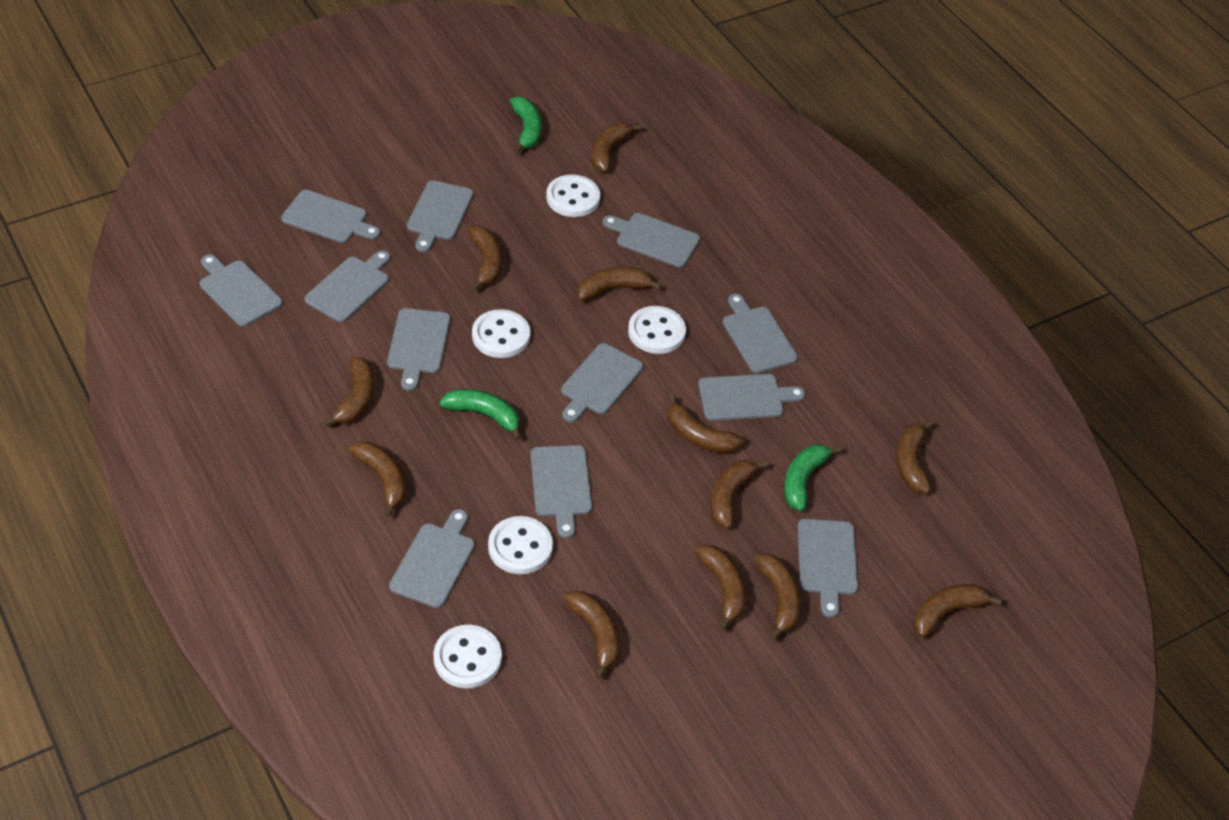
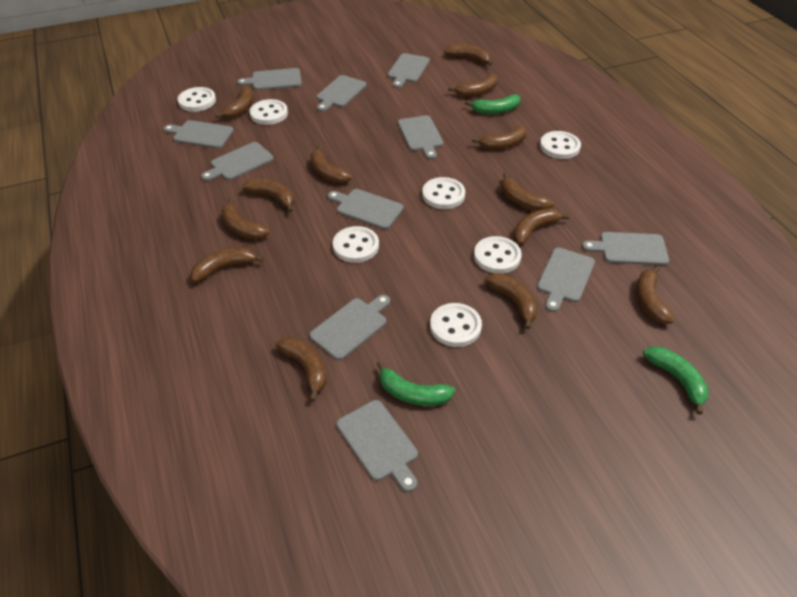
brown banana: [323,357,374,427] [349,442,405,517] [468,226,502,291] [563,590,620,679] [577,267,662,301] [592,123,642,172] [668,394,744,453] [695,544,746,630] [711,460,768,529] [754,554,801,641] [896,420,934,493] [914,584,1002,637] = 12 -> [191,248,264,282] [215,85,253,118] [221,198,270,239] [242,179,294,212] [275,337,327,402] [310,146,352,183] [444,44,492,66] [448,74,498,97] [472,125,527,150] [485,273,538,329] [501,173,554,211] [513,208,570,245] [636,265,675,324] = 13
grey cutting board: [200,255,283,327] [281,190,380,243] [305,250,390,322] [387,308,450,391] [389,509,475,608] [407,180,473,252] [530,445,592,538] [561,343,643,422] [602,213,700,267] [698,374,805,421] [722,294,798,373] [797,519,858,618] = 12 -> [163,120,234,149] [201,142,274,181] [237,68,302,90] [309,295,390,360] [316,75,367,112] [328,189,404,229] [337,400,418,492] [388,53,430,88] [398,115,444,159] [537,247,595,312] [582,232,669,265] = 11
white button: [433,625,502,689] [472,309,530,358] [488,516,553,574] [546,174,600,217] [628,306,686,354] = 5 -> [178,87,216,112] [249,99,288,125] [333,226,379,263] [422,177,465,209] [430,303,482,347] [474,236,522,274] [540,131,581,159] = 7

